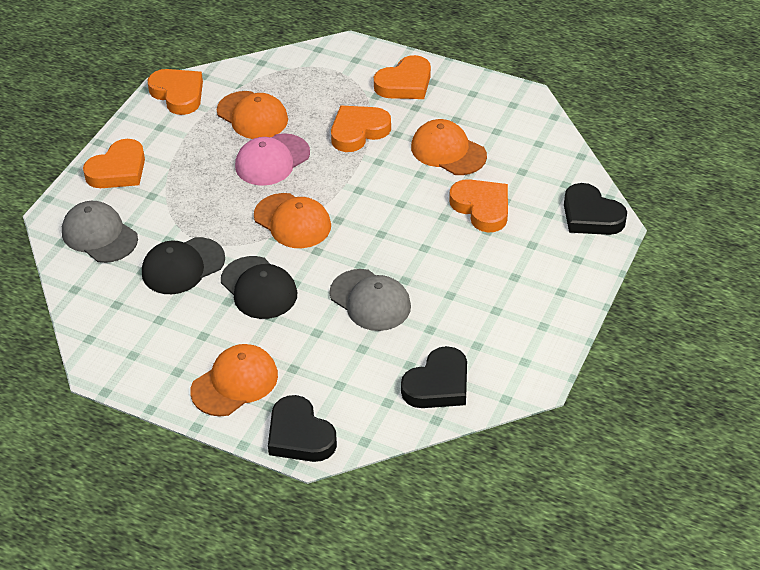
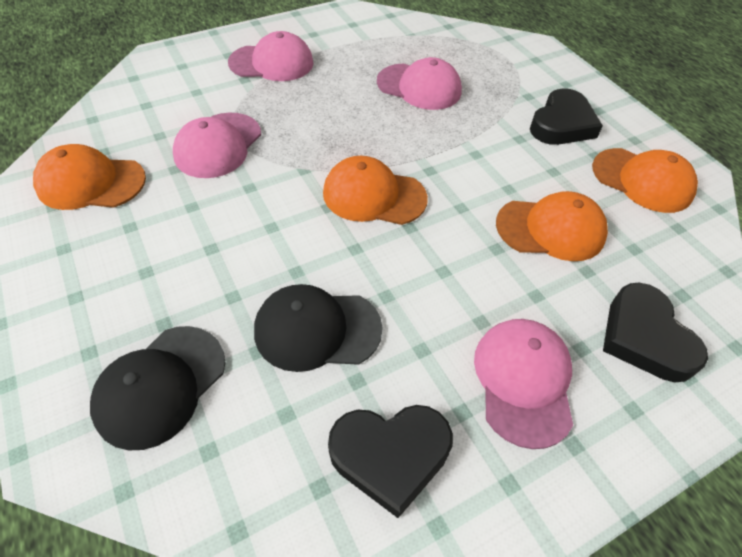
grey cap: [62,201,138,263] [329,269,411,331] = 2 -> none = 0
orange heart: [83,139,145,188] [148,69,203,115] [331,106,391,152] [374,55,431,99] [449,179,508,233] = 5 -> none = 0
pink cap: [235,133,310,186] = 1 -> [173,113,261,178] [228,31,313,81] [377,57,462,110] [474,319,573,449] = 4

